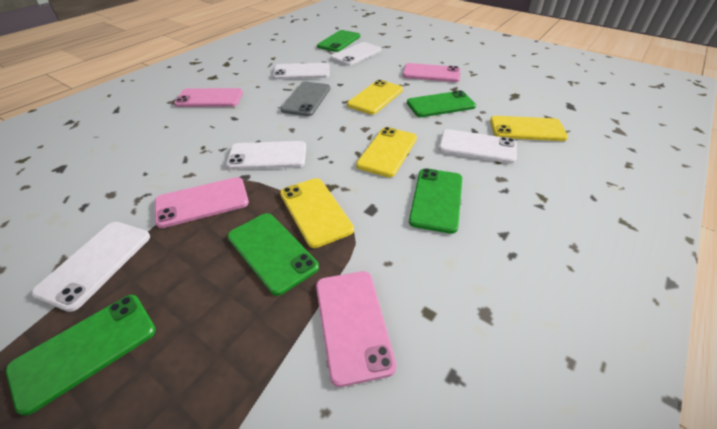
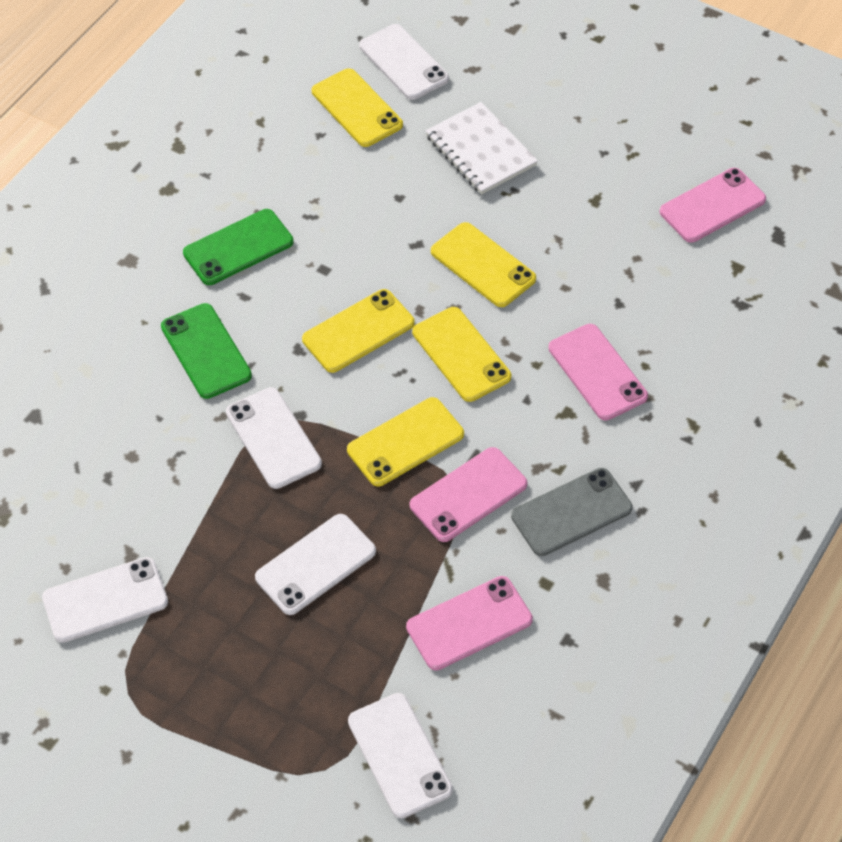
green phone: [6,295,156,416] [227,213,319,296] [317,30,360,52] [407,90,476,117] [409,168,462,234] = 5 -> [161,303,252,399] [183,209,294,285] = 2
white notebook: none = 0 -> [425,102,538,194] = 1
yellow phone: [280,178,354,248] [347,80,403,114] [356,127,417,177] [490,116,568,141] = 4 -> [302,289,415,373] [312,68,403,147] [347,397,464,487] [412,307,511,402] [431,222,536,307] = 5

